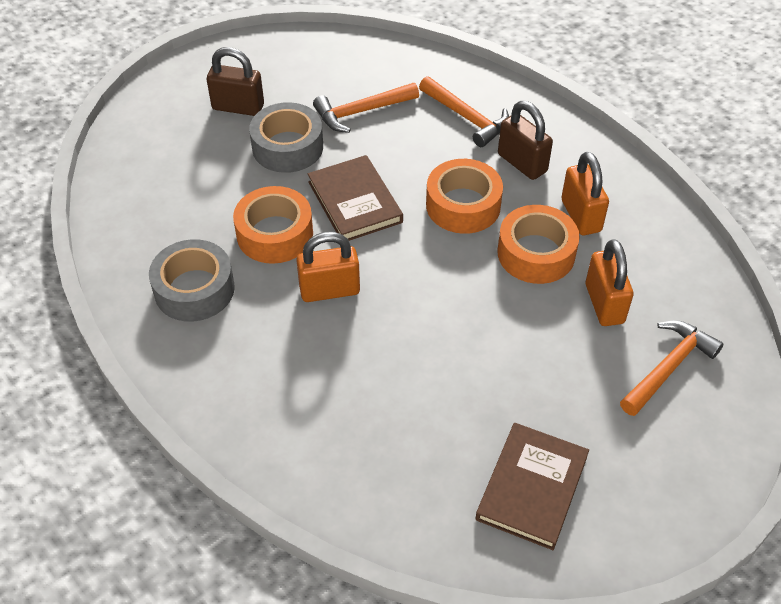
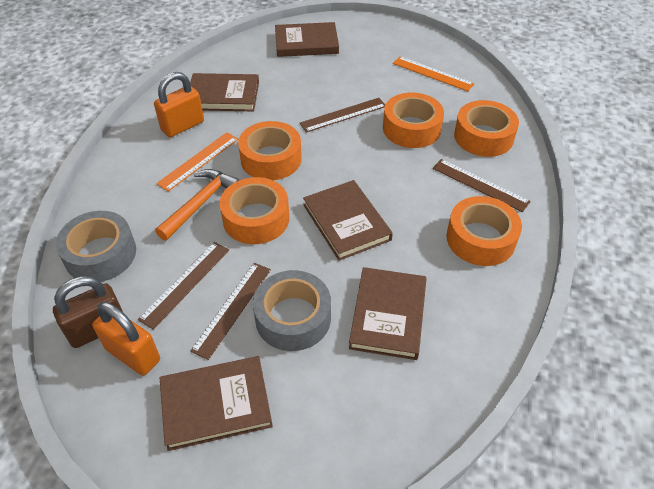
brown book: [308,155,403,241] [475,423,589,550] = 2 -> [160,356,273,451] [190,73,259,112] [275,22,339,57] [303,180,393,261] [349,267,427,360] = 5
brown padlock: [207,47,264,116] [498,101,553,180] = 2 -> [53,276,123,348] = 1
brown ruler: none = 0 -> [138,242,229,330] [190,263,271,360] [300,98,385,133] [433,159,531,212] = 4
orange hammer: [313,83,419,133] [419,76,509,147] [620,320,724,416] = 3 -> [155,169,240,241] = 1
orange padlock: [296,232,360,302] [561,152,609,235] [586,239,633,326] = 3 -> [92,302,160,376] [154,72,204,137] = 2
orange ruler: none = 0 -> [156,132,238,191] [393,56,475,91] = 2
orange tape: [233,186,313,264] [426,159,503,234] [498,205,580,284] = 3 -> [220,177,289,244] [238,121,302,180] [383,92,444,148] [447,196,522,266] [454,100,519,157] = 5

